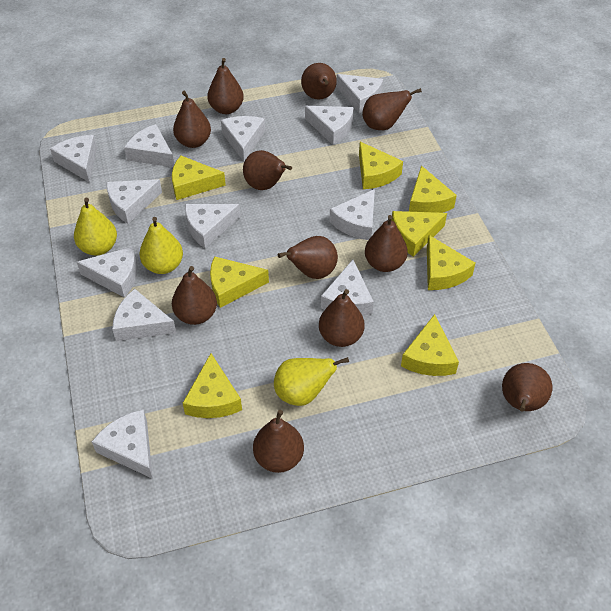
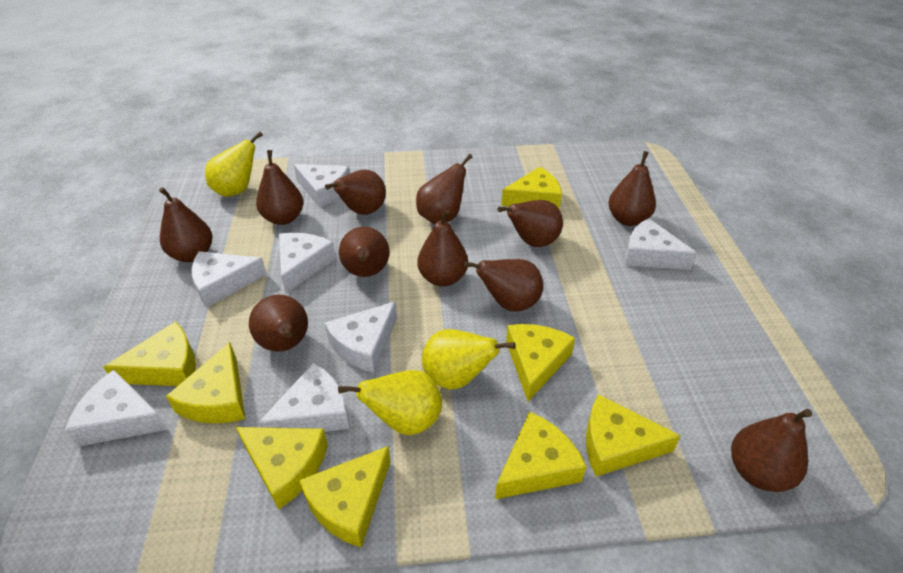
white cheese: [50,135,97,182] [77,247,137,298] [92,409,153,479] [107,179,162,224] [112,289,176,341] [124,124,174,167] [185,204,240,248] [221,116,265,162] [305,106,354,145] [321,260,374,316] [329,189,375,240] [336,74,383,113] = 12 -> [65,370,168,447] [192,251,267,308] [258,363,350,432] [279,233,336,293] [293,164,350,208] [325,301,397,373] [625,218,697,270] = 7

